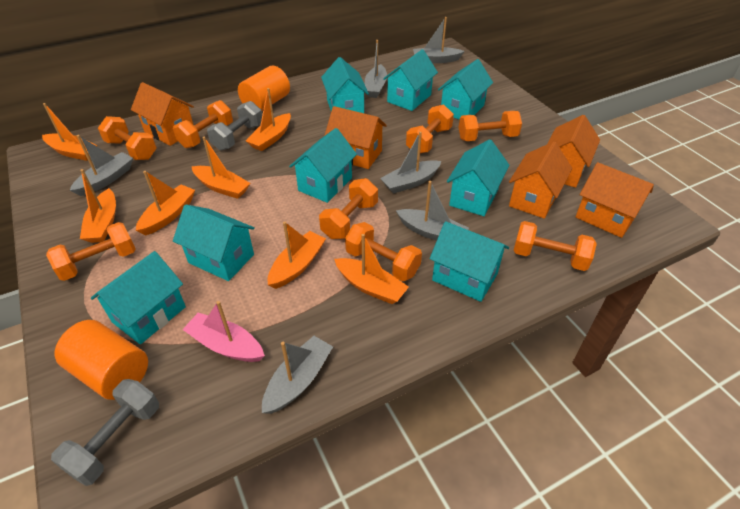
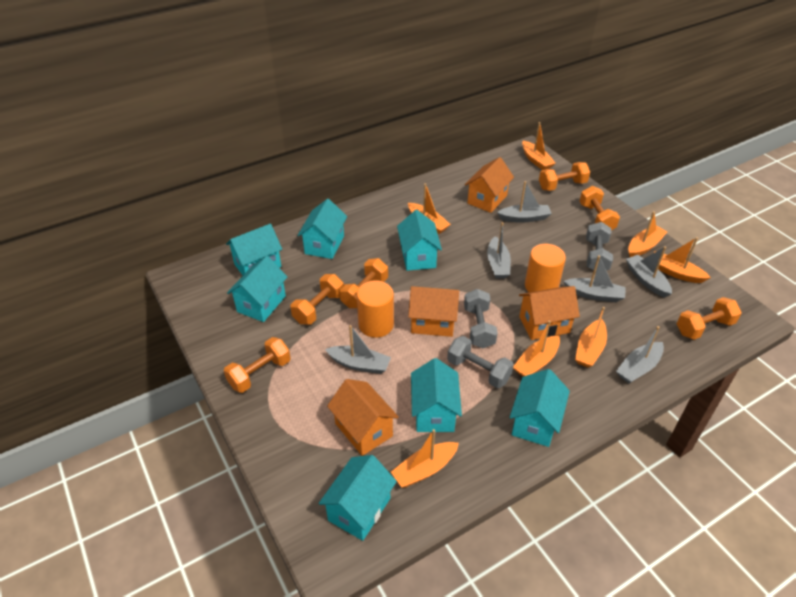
grey dumbbell: [51,379,159,486] [207,101,262,151] = 2 -> [447,336,514,388] [464,289,498,348] [586,222,613,272] = 3
orange dumbbell: [46,222,136,281] [98,116,157,160] [173,100,233,148] [319,178,378,239] [345,222,422,281] [406,104,454,153] [459,111,522,141] [513,221,597,271] = 8 -> [224,337,291,393] [290,274,344,325] [340,258,388,308] [539,162,590,191] [579,186,620,230] [677,297,742,340] = 6
orange house: [131,82,194,146] [324,106,387,169] [509,142,572,219] [547,115,600,188] [575,162,654,238] = 5 -> [327,379,399,456] [408,286,459,337] [465,157,514,213] [519,286,580,340] = 4
pink boat: [182,301,265,362] = 1 -> none = 0
turquoise house: [91,251,186,344] [173,204,255,281] [289,128,357,203] [321,57,369,113] [383,49,438,111] [430,221,509,302] [438,59,493,120] [447,139,509,216] = 8 -> [226,224,282,275] [227,256,287,322] [297,199,347,259] [318,455,397,541] [397,210,442,271] [411,358,462,432] [510,369,570,447] = 7

